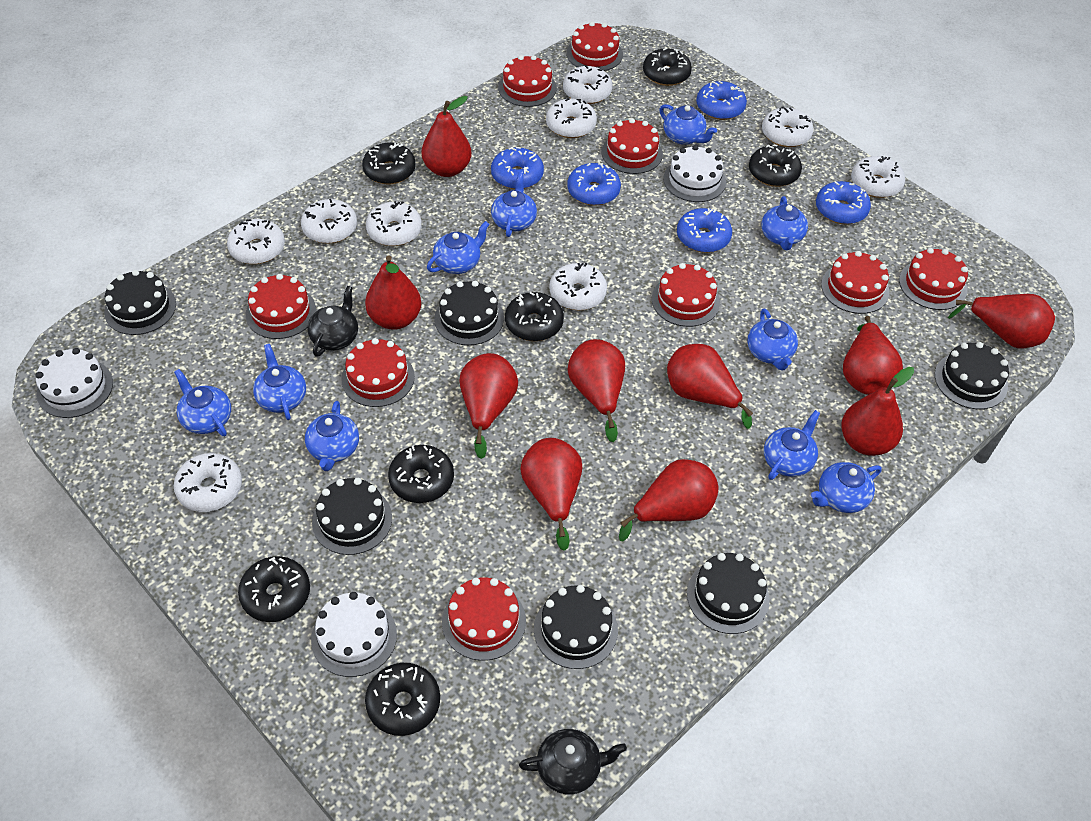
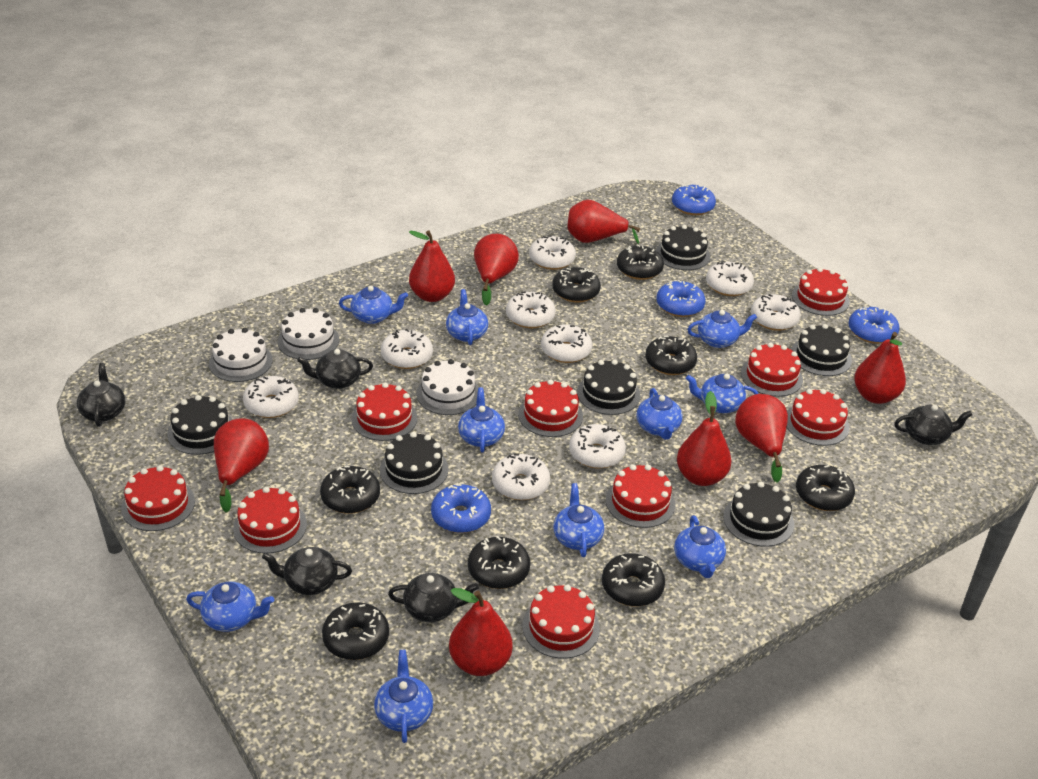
black donut: [238,556,310,622] [362,143,416,184] [365,663,440,736] [388,445,454,503] [505,292,564,341] [643,48,692,86] [749,144,802,187] = 7 -> [320,466,380,514] [322,602,389,660] [468,536,530,589] [552,267,601,303] [602,553,665,607] [617,245,664,280] [645,336,697,375] [796,465,855,511] = 8
black teapot: [307,286,358,357] [519,729,627,794] = 2 -> [77,363,125,427] [262,547,352,595] [297,349,373,389] [388,573,479,622] [894,404,972,445] = 5
blue donut: [491,147,544,189] [567,163,621,205] [677,208,732,253] [696,81,747,120] [816,181,871,224] = 5 -> [431,484,491,533] [657,280,706,317] [672,184,716,215] [848,306,899,344] = 4
red pear: [365,255,421,330] [422,96,471,177] [459,353,518,459] [520,438,582,551] [568,339,625,442] [619,459,719,541] [667,344,753,429] [841,367,914,456] [843,316,903,395] [948,294,1055,348] = 10 -> [214,418,269,513] [409,230,455,302] [449,588,513,676] [474,234,519,306] [567,200,640,244] [677,391,732,486] [735,394,788,483] [854,332,906,404] = 8

